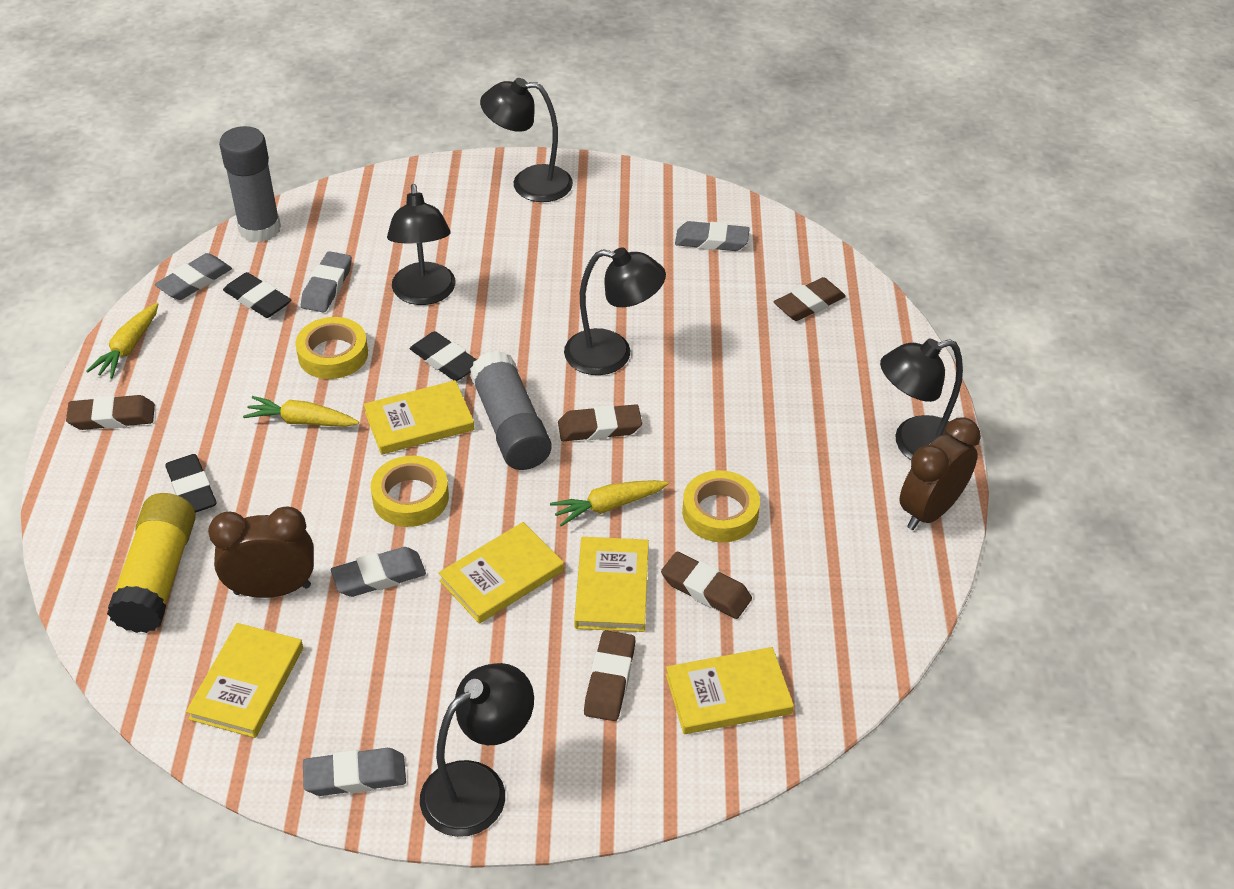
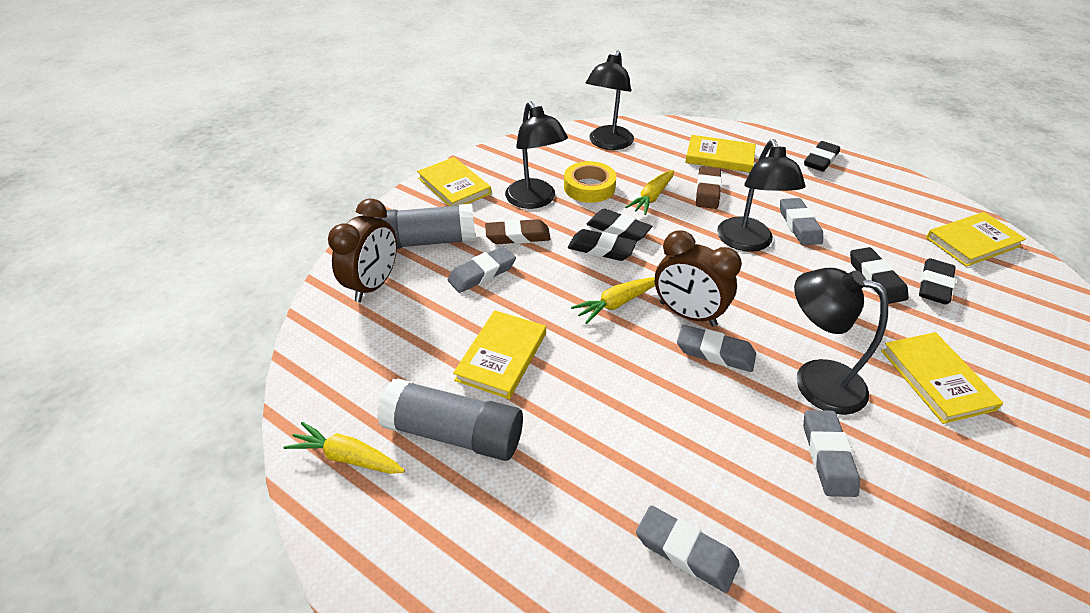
black eraser: [165,454,217,513] [223,272,291,318] [410,331,477,381] = 3 -> [568,229,637,261] [587,208,652,241] [804,141,840,172] [850,247,908,304] [919,258,956,304] = 5
black lamp: [387,184,456,305] [420,663,534,837] [480,78,573,202] [564,248,666,375] [880,339,963,460] = 5 -> [505,101,568,209] [586,50,634,150] [717,139,805,252] [794,268,888,415] = 4
brown eraser: [66,395,155,430] [558,404,642,441] [584,630,635,721] [661,552,752,619] [774,277,846,321] = 5 -> [485,219,551,244] [696,166,722,209] = 2
yellow glue stick: [107,493,196,633] = 1 -> none = 0
yellow tape: [295,317,368,379] [371,456,449,527] [682,470,760,543] = 3 -> [564,161,616,203] = 1

